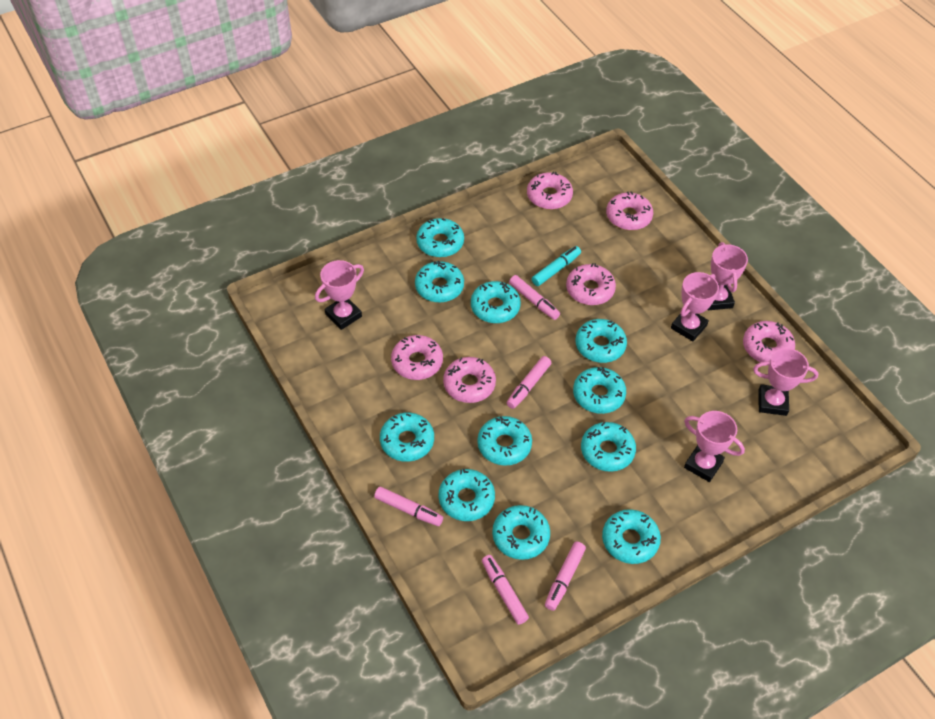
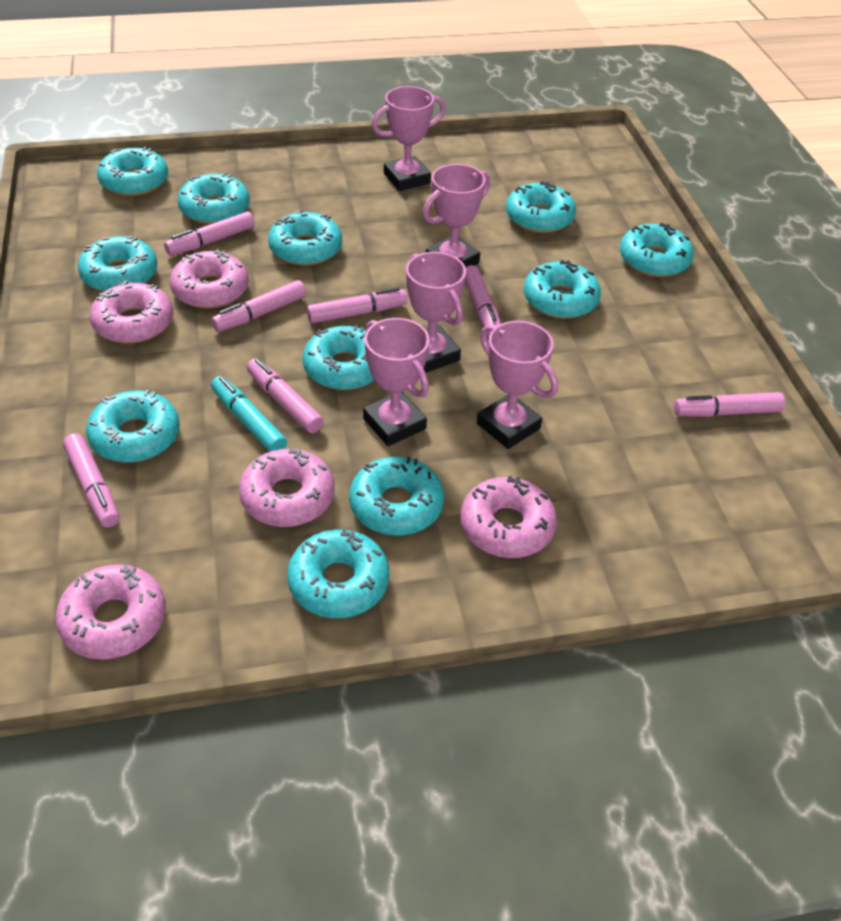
pink donut: [391,335,443,380] [443,357,496,403] [527,172,573,210] [566,263,616,305] [606,191,653,230] [743,321,795,362] = 6 -> [55,564,166,660] [90,281,173,344] [170,250,249,309] [239,447,335,527] [460,476,557,558] = 5
pink marker: [374,487,443,526] [482,555,529,625] [507,356,551,409] [509,275,560,320] [545,542,586,611] = 5 -> [63,433,119,527] [164,211,255,256] [211,280,306,332] [247,358,324,433] [307,287,407,324] [465,265,501,337] [674,392,785,417] = 7

